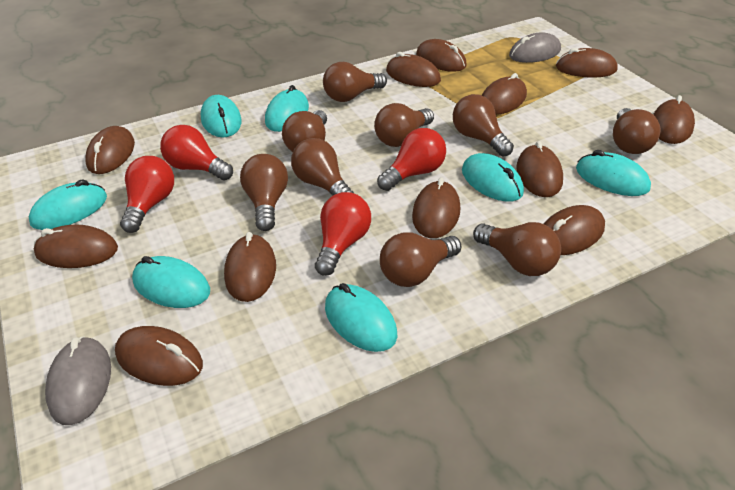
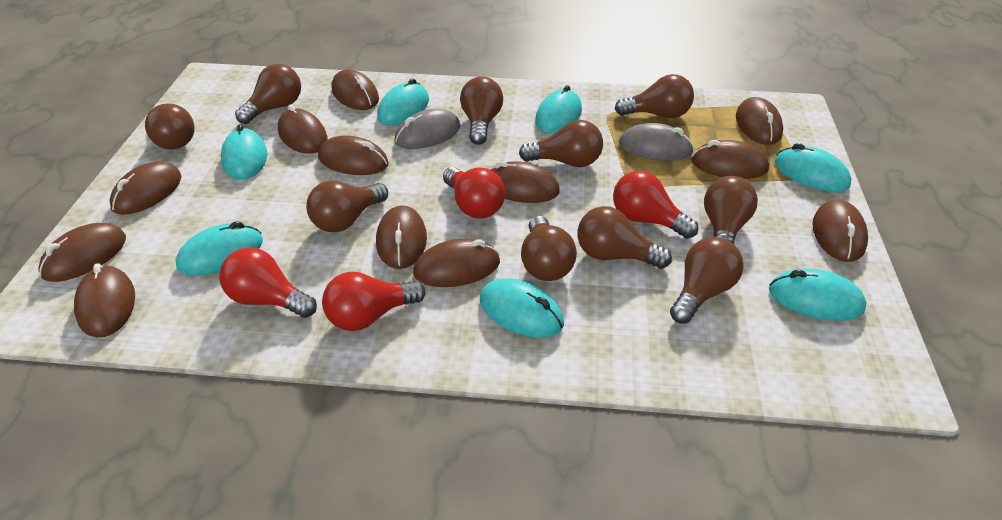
brown light bulb: [240,154,288,231] [282,110,327,152] [291,138,354,196] [323,62,387,102] [374,103,434,147] [380,232,461,287] [453,94,514,157] [473,222,561,276] [613,108,661,154] = 9 -> [145,103,195,149] [235,64,301,124] [306,180,388,232] [460,77,503,145] [519,120,603,167] [521,216,577,281] [578,206,672,269] [615,74,694,118] [670,237,743,324] [704,176,758,244] = 10

